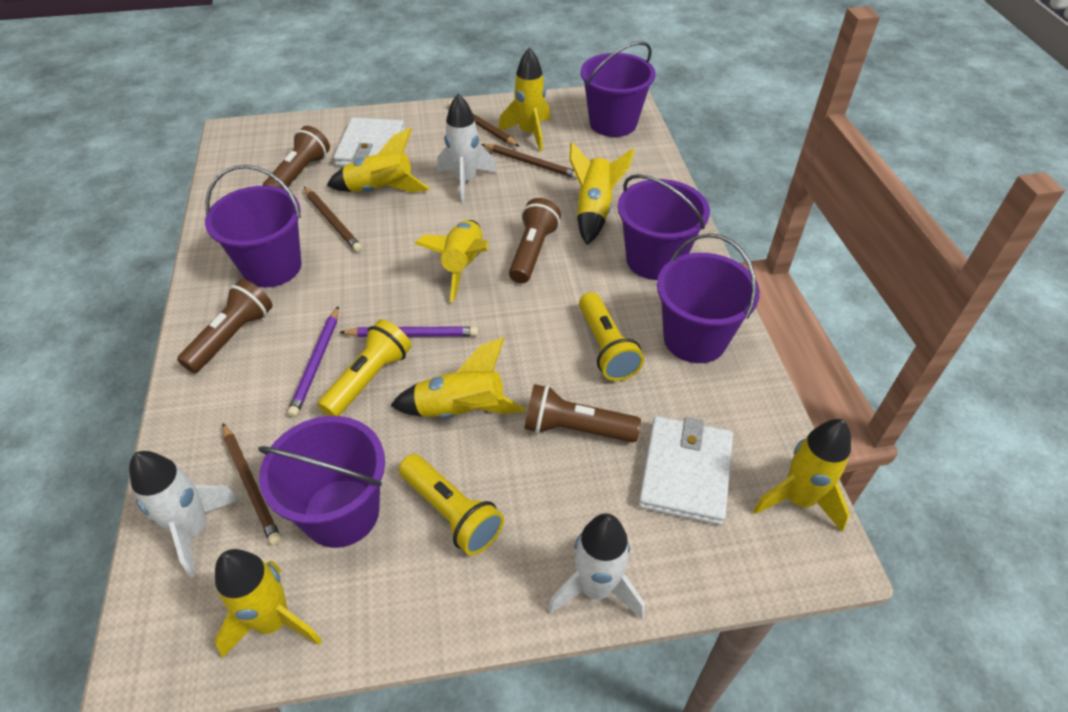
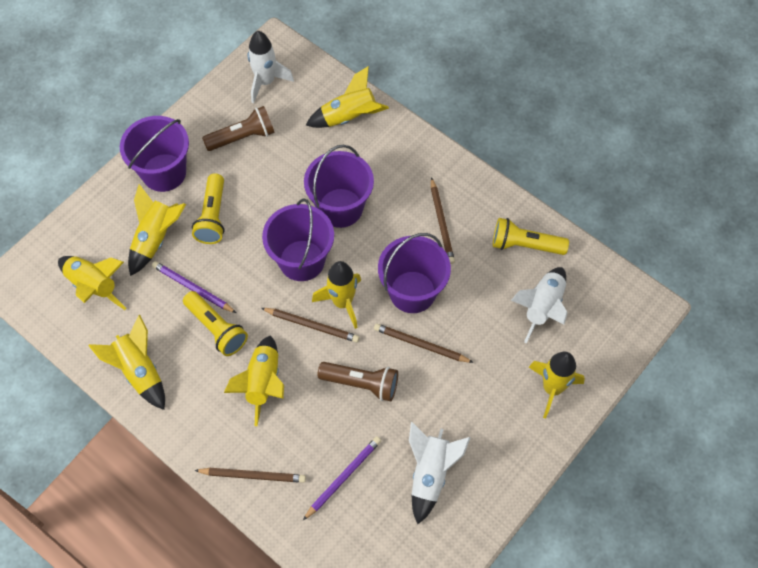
brown flashlight: [177,279,273,373] [262,126,330,189] [509,198,561,284] [524,384,641,442] = 4 -> [202,106,275,151] [317,362,398,401] = 2
purple bucket: [205,165,301,287] [258,416,385,548] [580,41,655,137] [618,174,710,280] [657,233,760,363] = 5 -> [120,116,189,192] [262,198,334,281] [304,145,374,228] [378,233,451,313] = 4
white wallet: [334,117,405,166] [638,416,733,525] = 2 -> none = 0

